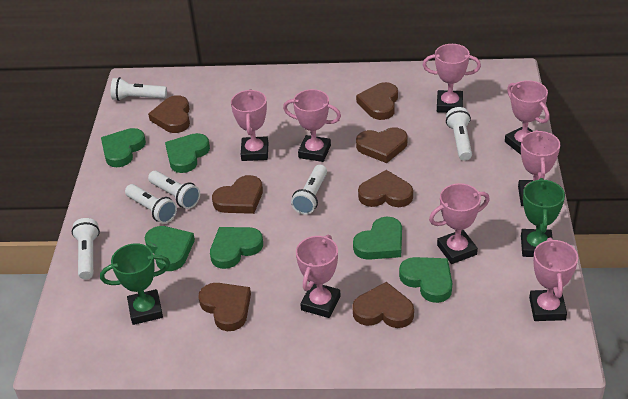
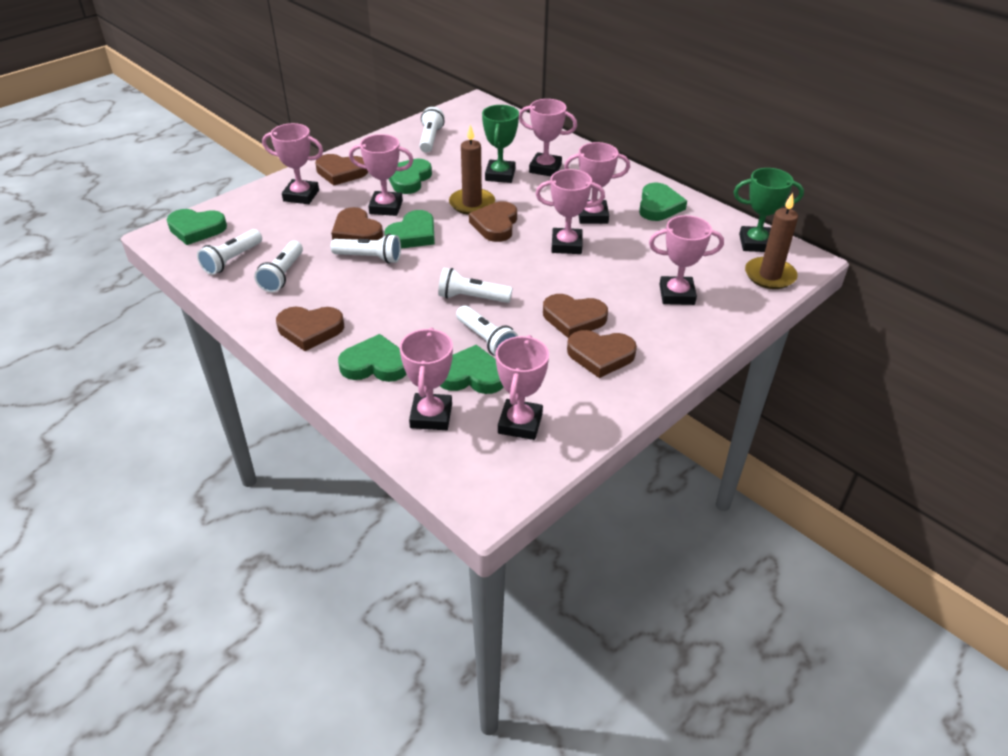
brown candle: none = 0 -> [449,124,495,215] [745,193,798,289] = 2
brown heart: [148,95,190,133] [198,283,251,331] [212,175,263,214] [352,282,414,328] [356,82,398,120] [356,127,407,163] [358,170,413,207] = 7 -> [276,307,344,351] [315,154,368,185] [331,207,383,240] [469,201,517,242] [543,294,608,338] [567,330,637,378] = 6

